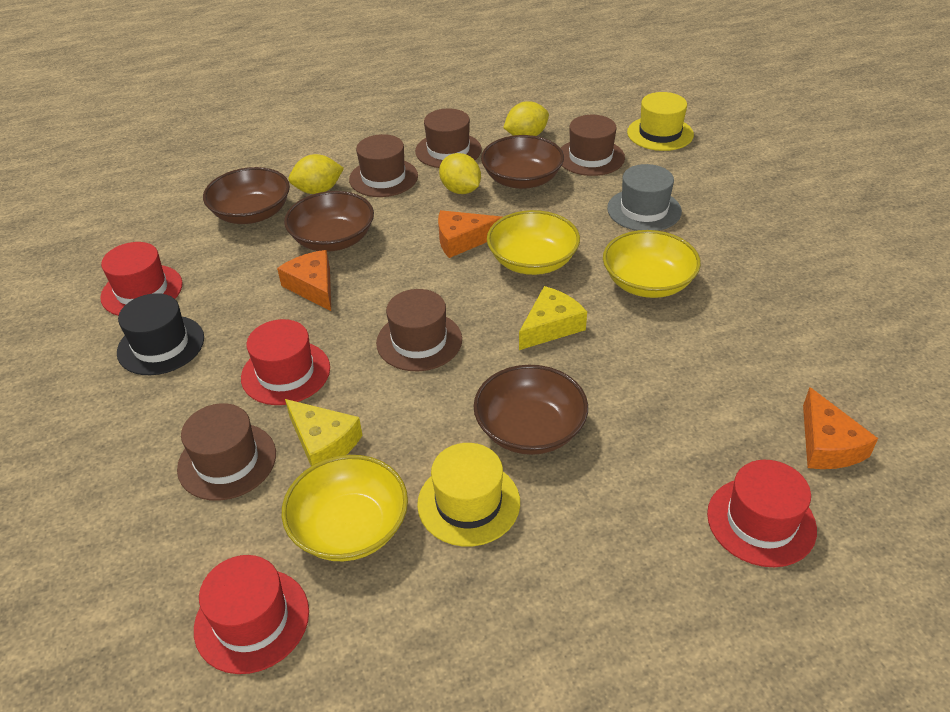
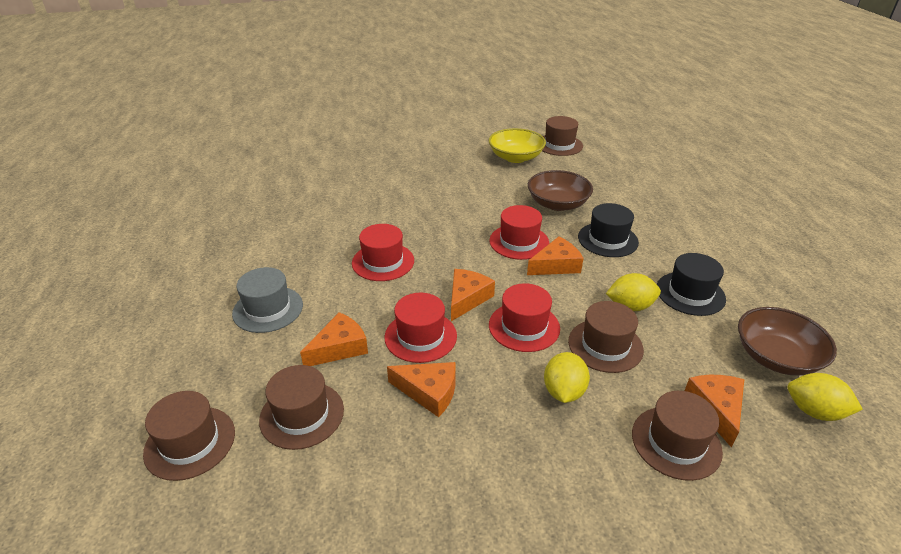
black hat: [117,293,204,375] = 1 -> [578,203,639,257] [657,253,726,316] = 2
brown bowl: [203,167,290,224] [284,191,374,252] [473,365,588,455] [481,135,564,189] = 4 -> [528,170,593,211] [738,307,837,376] = 2
orange cheese: [277,250,331,311] [438,210,502,258] [803,387,878,469] = 3 -> [300,312,368,366] [387,362,456,417] [451,269,495,321] [527,236,584,275] [685,375,744,448] = 5
yellow bowl: [281,455,408,561] [487,210,580,275] [603,230,701,298] = 3 -> [489,128,546,163] = 1
yellow cheese: [285,399,363,466] [519,286,587,350] = 2 -> none = 0
yellow hat: [417,443,520,546] [627,92,694,151] = 2 -> none = 0

